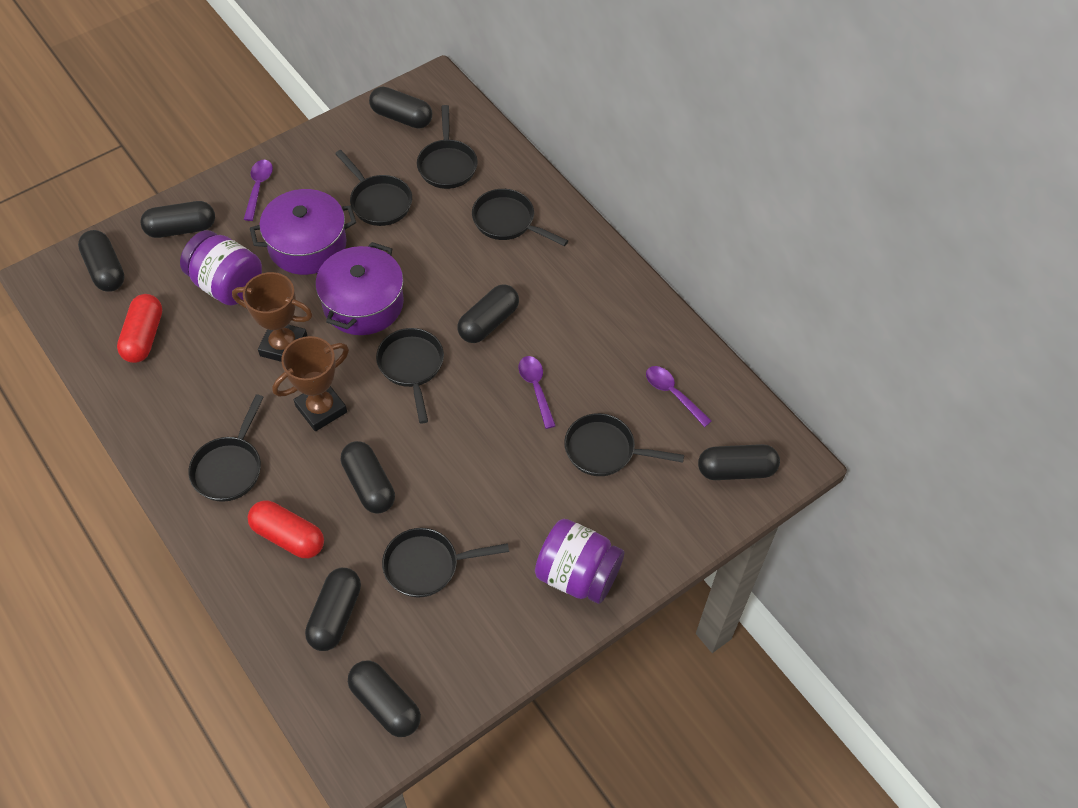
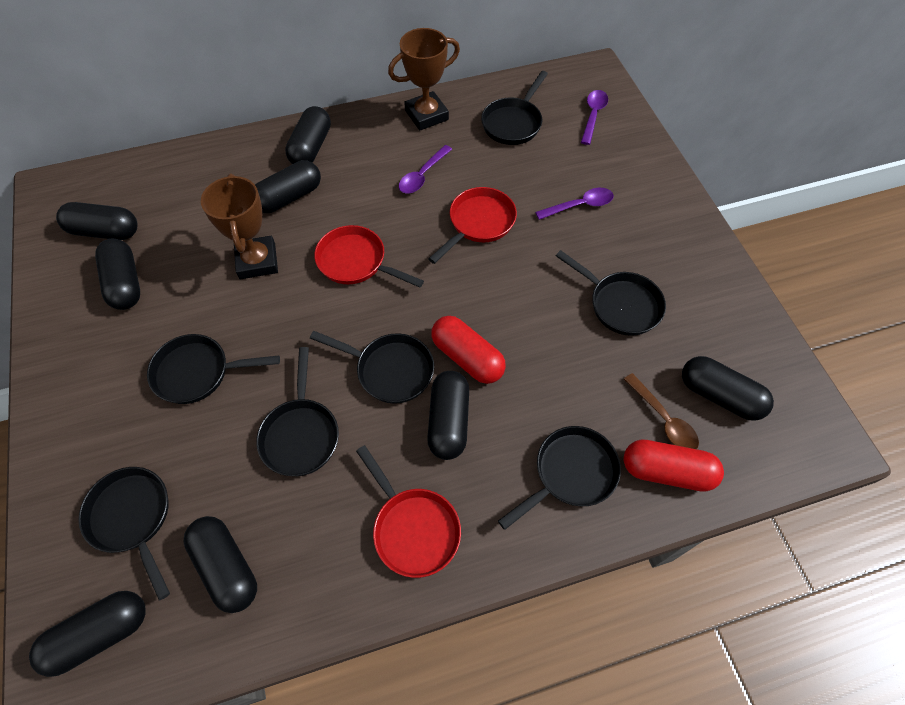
brown spoon: none = 0 -> [624,373,699,449] = 1
purple jar: [180,230,262,306] [535,519,624,604] = 2 -> none = 0
purple pot: [250,189,356,275] [315,242,404,335] = 2 -> none = 0
red pan: none = 0 -> [314,225,424,287] [356,445,461,578] [428,187,517,264] = 3

